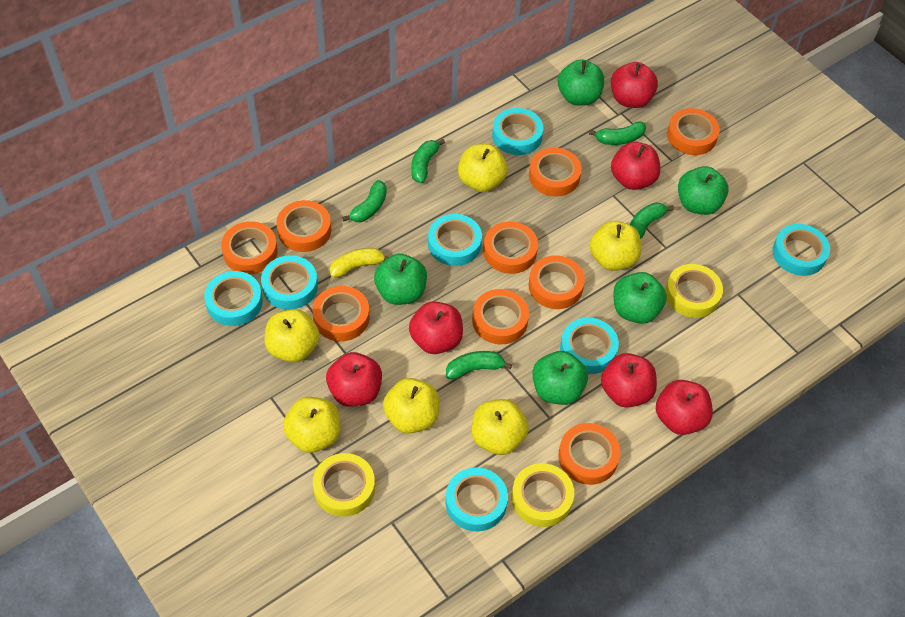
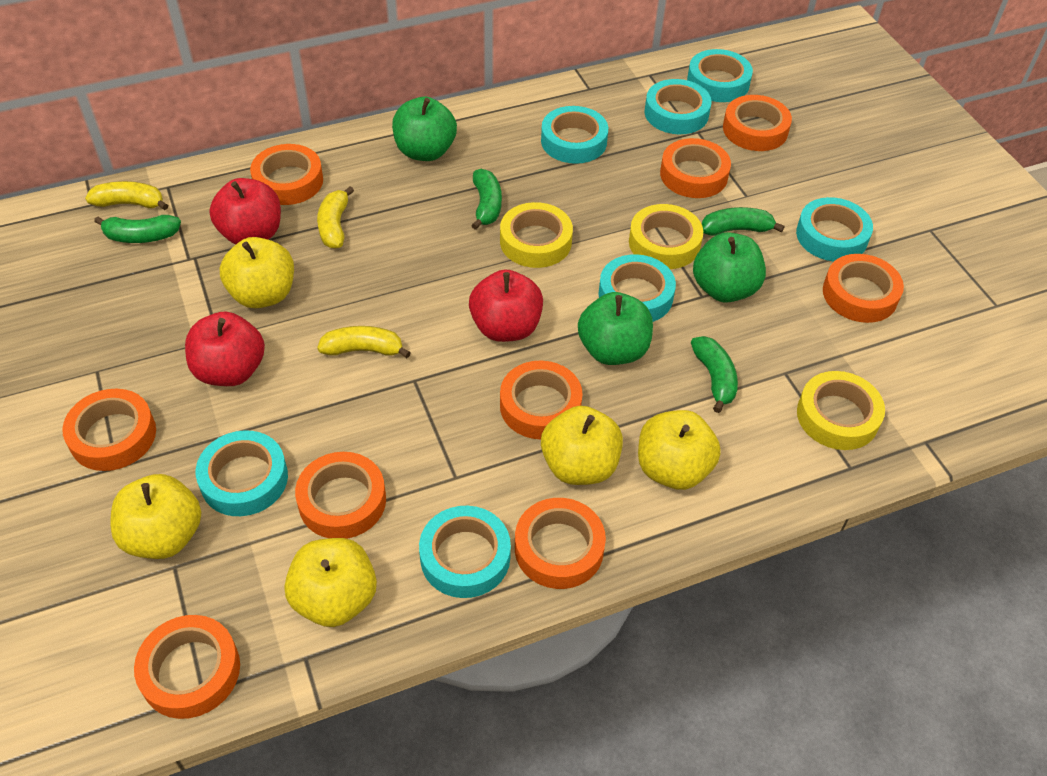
green apple: [374,254,427,305] [533,351,588,405] [558,59,604,106] [613,272,667,324] [678,166,729,215] = 5 -> [392,97,457,161] [578,292,653,365] [693,232,766,303] = 3
green banana: [342,180,387,222] [411,139,445,183] [446,351,512,379] [589,121,646,145] [630,202,674,239] = 5 -> [94,215,181,243] [471,169,502,230] [691,336,738,413] [702,207,785,236] = 4
red apple: [326,352,382,407] [409,301,463,354] [601,353,657,408] [611,62,658,108] [611,142,660,190] [656,380,713,435] = 6 -> [185,311,265,386] [209,178,281,244] [469,269,543,342] = 3
yellow apple: [264,309,320,362] [283,397,341,453] [383,378,439,434] [458,144,508,192] [472,399,529,455] [590,221,641,271] = 6 -> [111,474,201,559] [220,237,294,308] [285,538,377,627] [541,406,623,485] [638,410,721,490] = 5
yellow banana: [330,248,389,278] = 1 -> [85,181,168,210] [317,186,354,249] [317,326,411,358] = 3

